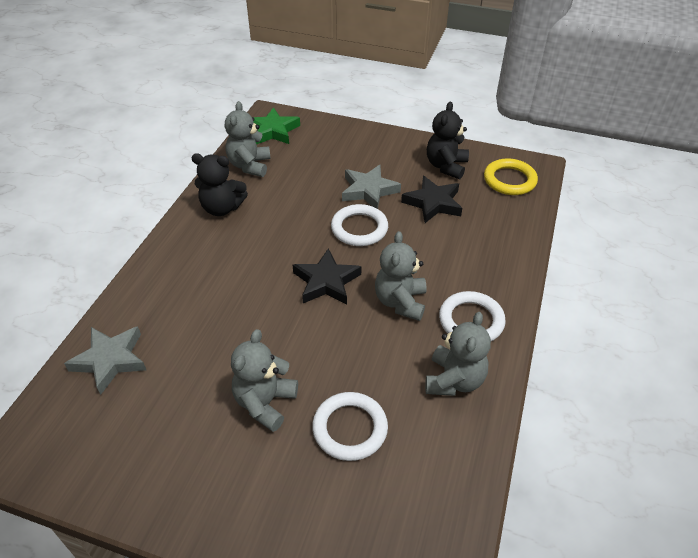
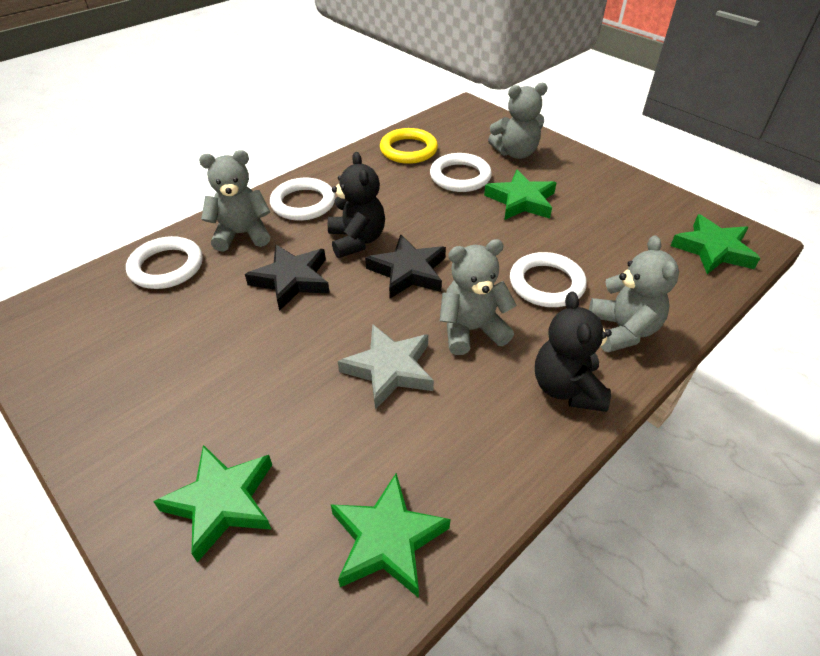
green star: [253,107,300,144] = 1 -> [153,445,272,563] [331,473,450,598] [484,170,556,220] [670,214,760,274] = 4
grey star: [64,326,146,395] [342,165,401,209] = 2 -> [338,324,434,410] = 1
white ring: [312,392,388,461] [331,204,388,246] [439,291,506,341] = 3 -> [126,236,203,289] [270,178,335,221] [430,153,492,192] [510,252,587,307] = 4

